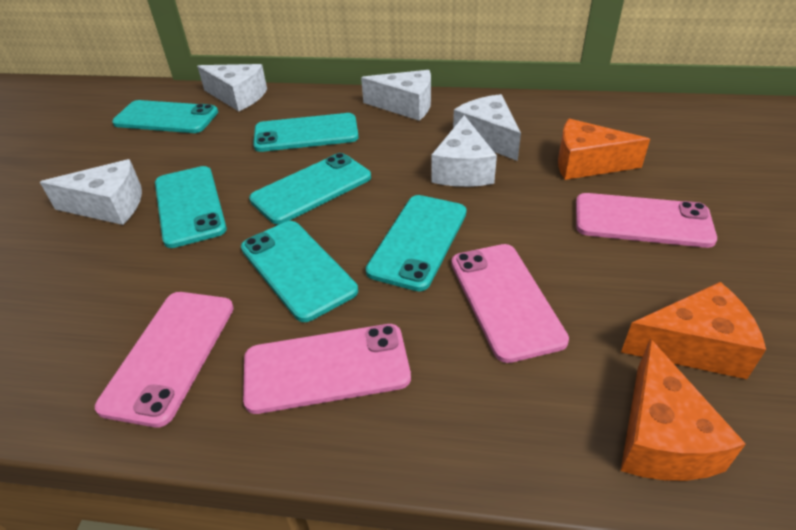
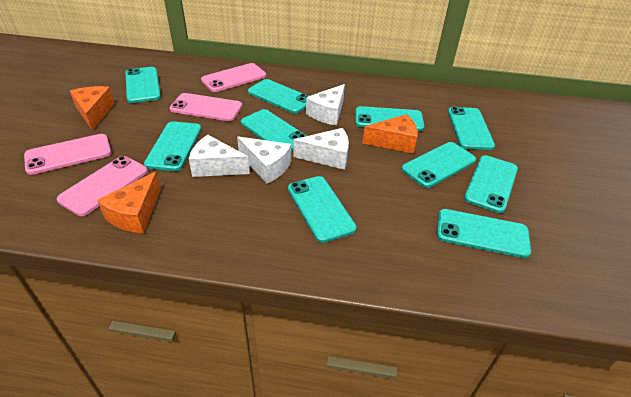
turquoise phone: [112,100,218,133] [155,166,227,248] [241,221,358,322] [249,153,371,225] [253,113,359,152] [366,195,467,291] = 6 -> [125,67,161,103] [144,121,201,171] [241,109,307,151] [248,79,308,114] [288,176,357,243] [355,106,424,131] [402,142,476,188] [437,209,531,258] [448,107,495,150] [464,155,518,213] = 10
white cheese: [40,159,142,225] [197,64,267,111] [361,70,431,121] [431,115,497,187] [453,94,521,161] = 5 -> [189,135,250,177] [237,136,291,184] [293,128,349,170] [306,84,345,126] = 4

